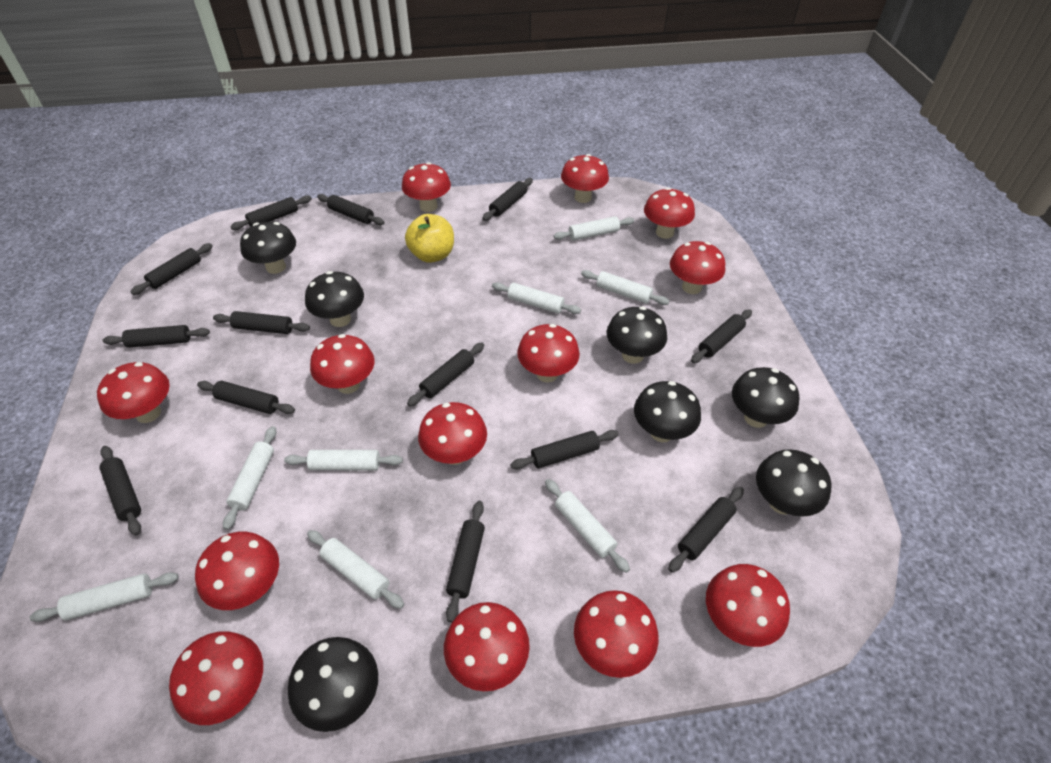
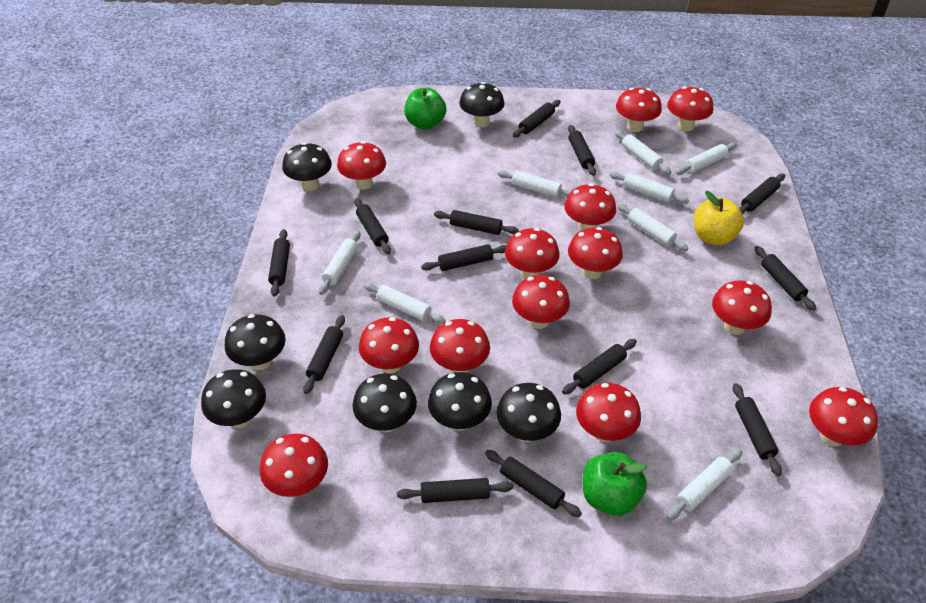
green apple: none = 0 -> [404,87,446,130] [583,452,648,516] = 2

